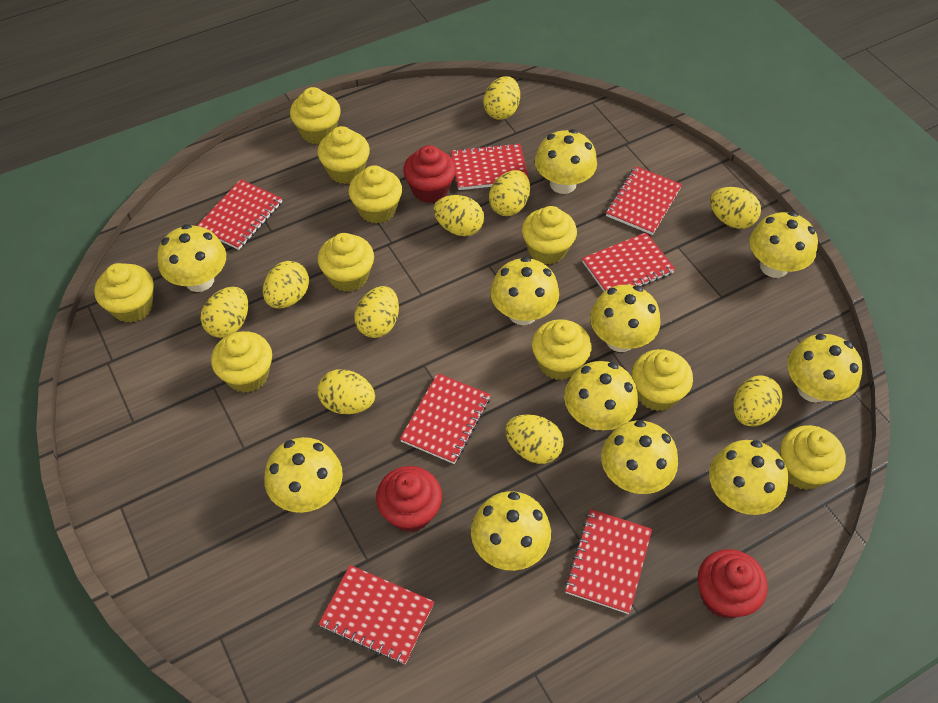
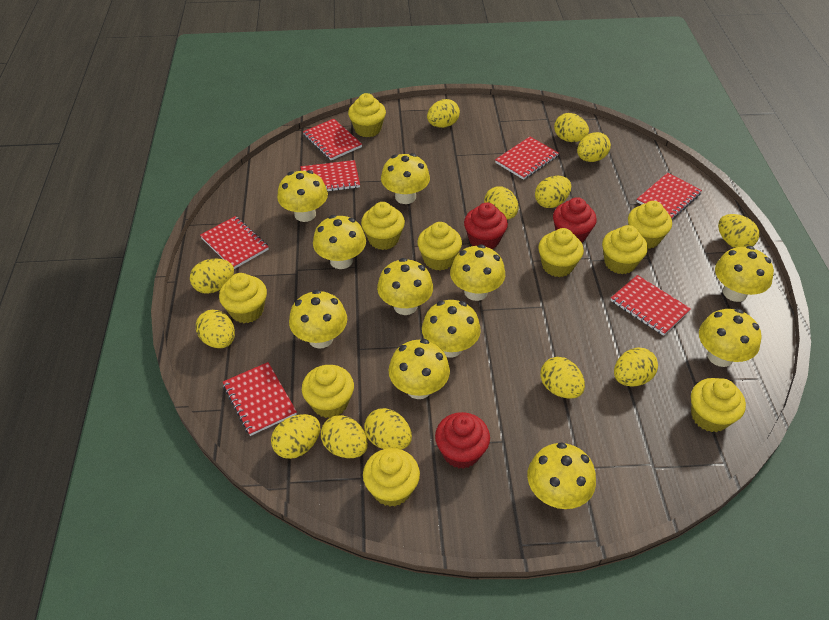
yellow egg: [201,287,248,338] [263,261,309,308] [318,369,375,414] [354,286,399,338] [433,195,484,236] [483,76,520,120] [489,170,530,216] [505,414,564,464] [710,187,761,229] [734,375,783,426] = 10 -> [190,259,234,294] [196,310,235,348] [271,414,320,459] [321,415,368,458] [364,408,412,450] [427,99,460,128] [484,186,519,220] [535,176,571,208] [540,357,585,399] [554,113,589,142] [577,132,611,162] [614,348,658,387] [718,214,759,248] = 13

